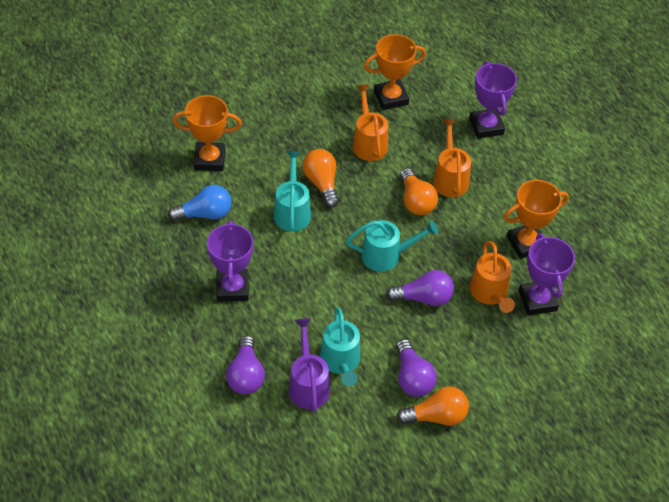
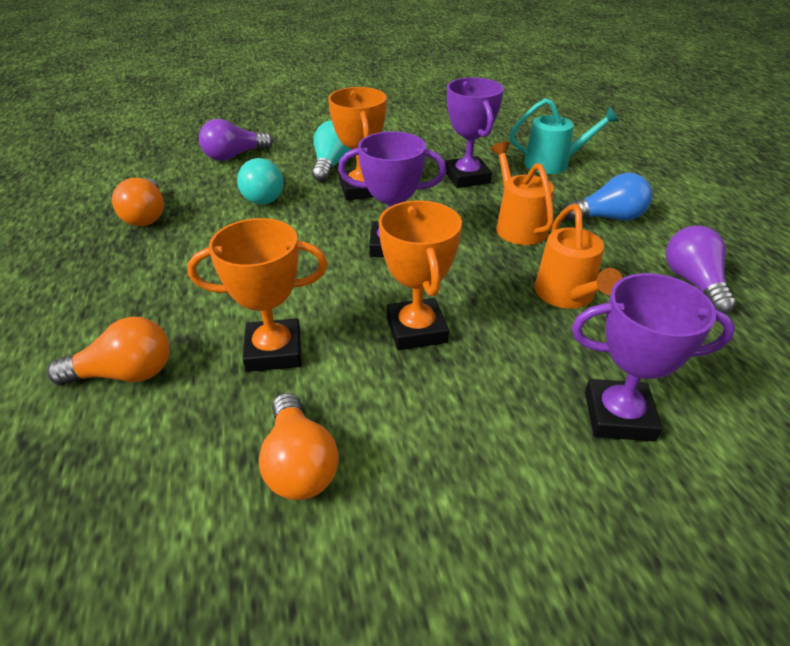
orange watering can: [353,84,388,161] [433,119,471,197] [469,241,515,313] = 3 -> [490,141,554,245] [535,204,623,309] = 2
purple light bulb: [226,335,265,394] [386,270,454,306] [396,339,437,397] = 3 -> [199,119,273,161] [666,225,736,314] = 2
purple watering can: [289,318,330,412] = 1 -> none = 0
turquoise light bulb: none = 0 -> [237,158,284,204] [312,120,352,182] = 2
turquoise watering can: [274,151,311,232] [320,307,360,386] [346,220,438,272] = 3 -> [510,98,619,174] = 1

